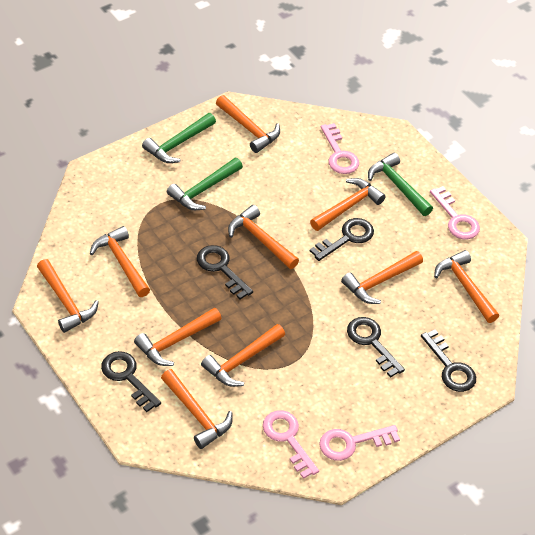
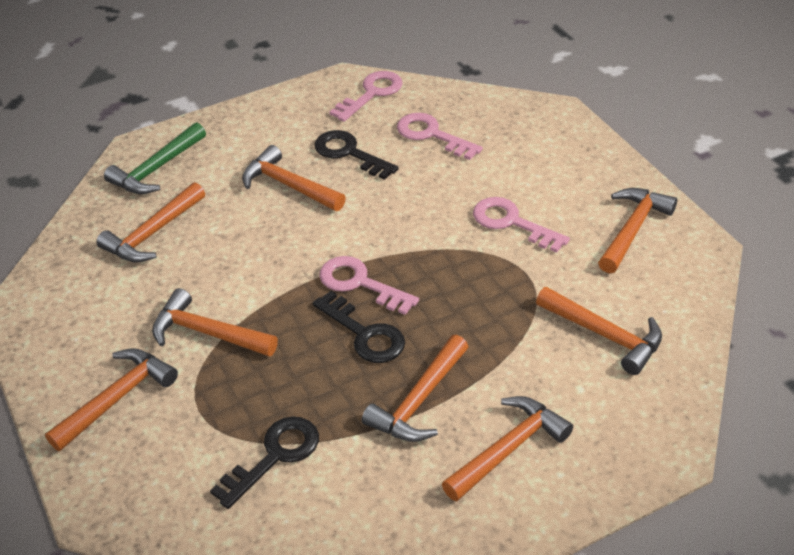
black key: [101,351,161,412] [197,245,253,299] [310,218,374,261] [347,317,405,378] [421,329,476,392] = 5 -> [210,416,319,509] [313,291,405,363] [314,130,399,180] = 3
green hammer: [142,113,216,163] [167,158,243,210] [368,153,433,216] = 3 -> [104,122,206,194] = 1
orange hammer: [37,259,99,333] [90,226,150,297] [134,308,222,366] [161,369,233,449] [201,324,285,387] [216,95,280,153] [228,205,299,269] [310,178,386,231] [341,251,423,304] [434,250,499,323] = 10 -> [45,348,178,451] [96,182,205,262] [152,288,278,357] [242,145,346,211] [362,335,468,442] [442,396,573,501] [536,287,662,375] [598,188,677,274] = 8

